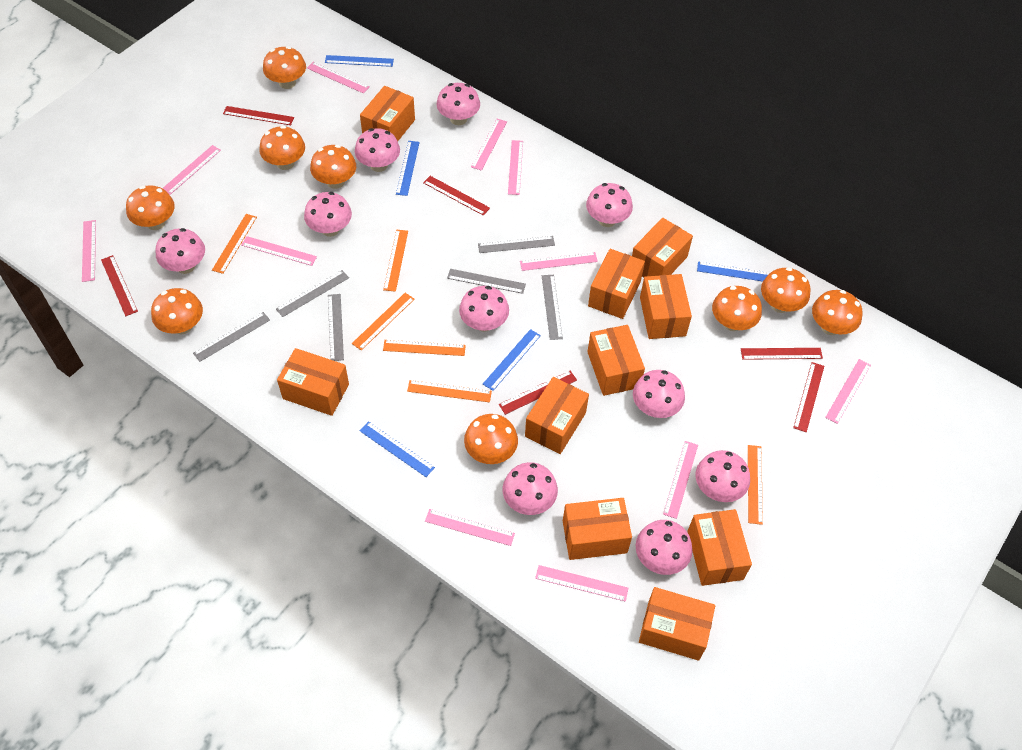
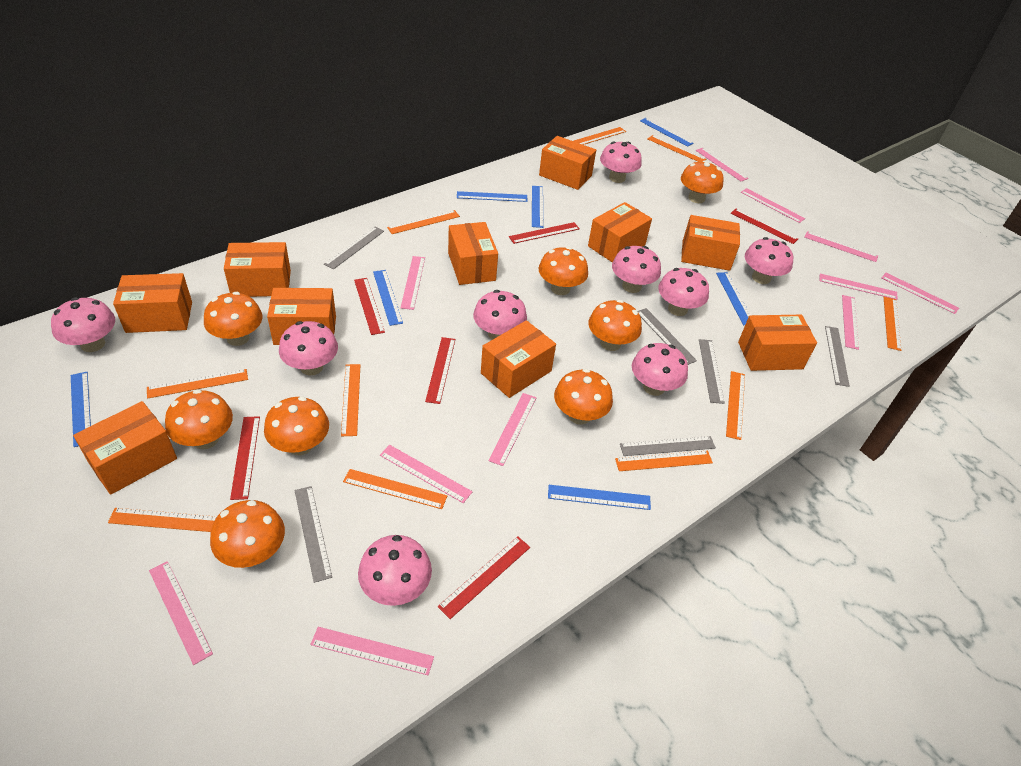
blue ruler: [325,55,394,67] [360,421,435,477] [396,141,420,196] [483,329,541,391] [697,261,770,282] = 5 -> [71,372,91,447] [373,270,403,326] [457,191,528,202] [532,186,543,228] [548,485,651,510] [640,118,694,147] [716,272,750,325] = 7
orange mushroom: [126,185,175,230] [151,288,203,334] [259,126,305,170] [263,46,306,89] [310,145,356,189] [464,414,518,464] [712,286,762,331] [761,267,810,313] [812,290,863,335] = 9 -> [165,389,233,449] [204,292,262,346] [210,500,285,568] [264,396,329,455] [538,247,588,295] [554,369,613,425] [588,300,642,351] [681,160,724,203] = 8
orange ruler: [212,214,257,274] [352,293,414,350] [383,229,408,292] [383,340,466,356] [407,380,492,402] [748,445,763,525] = 6 -> [108,508,217,532] [147,369,248,399] [341,364,360,436] [343,469,447,509] [387,210,460,234] [574,127,626,145] [615,451,713,471] [648,135,706,162] [726,371,745,440] [884,297,901,351] = 10
pink mushroom: [156,228,205,274] [304,192,352,237] [355,128,400,172] [437,83,480,125] [459,286,509,332] [503,462,558,515] [586,183,633,227] [633,370,685,418] [636,520,693,575] [696,450,750,502] = 10 -> [51,297,115,352] [279,321,338,375] [358,535,432,606] [473,290,527,340] [600,141,642,183] [612,246,661,293] [632,343,688,396] [658,268,709,316] [745,237,793,284] = 9

